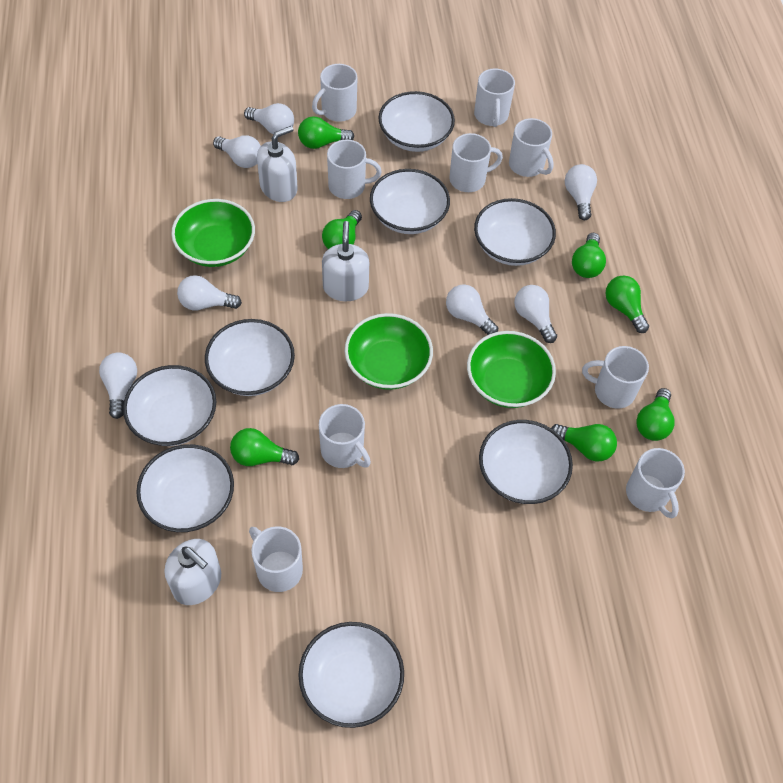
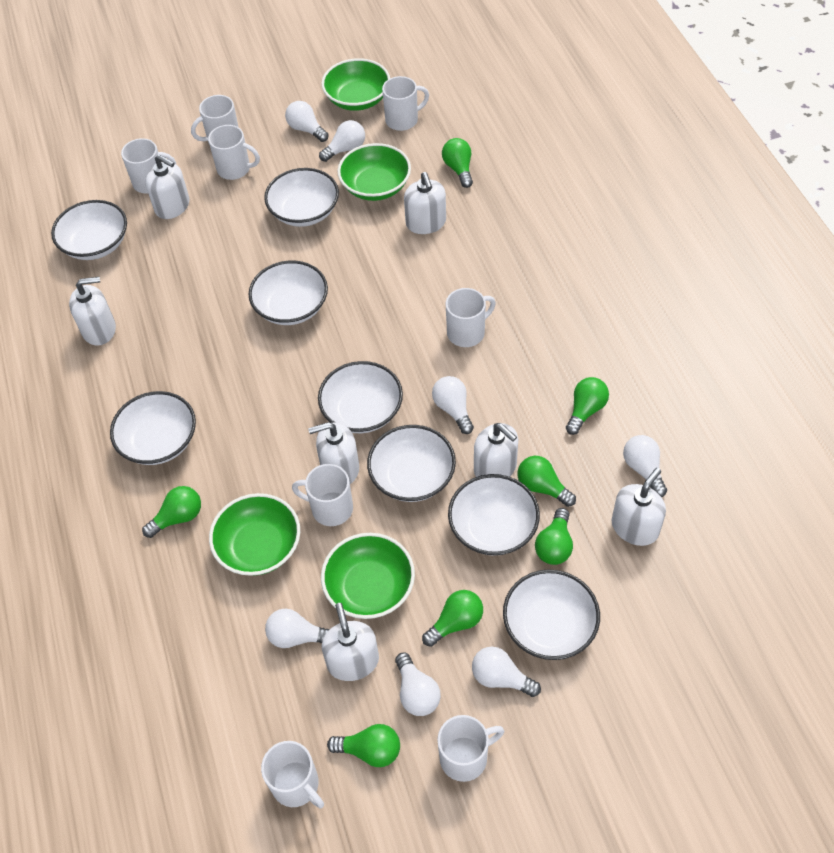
green bowl: [171,199,255,267] [345,313,433,390] [467,331,556,408] = 3 -> [209,493,300,576] [321,58,390,111] [321,533,415,619] [337,143,411,201] = 4
white mug: [249,526,303,592] [312,64,358,122] [319,404,371,468] [327,140,382,199] [449,133,503,192] [474,68,515,127] [509,118,554,177] [582,346,649,409] [626,448,685,518] = 9 -> [121,138,176,194] [191,95,238,143] [208,125,260,180] [261,741,324,809] [292,464,353,526] [382,76,429,131] [437,715,504,782] [446,288,496,347] = 8
white soap dispenser: [165,539,221,605] [257,126,298,202] [322,221,369,301] = 3 -> [69,277,116,346] [146,154,189,219] [308,422,359,484] [322,603,379,681] [404,172,446,234] [474,423,518,477] [612,468,666,546] = 7

